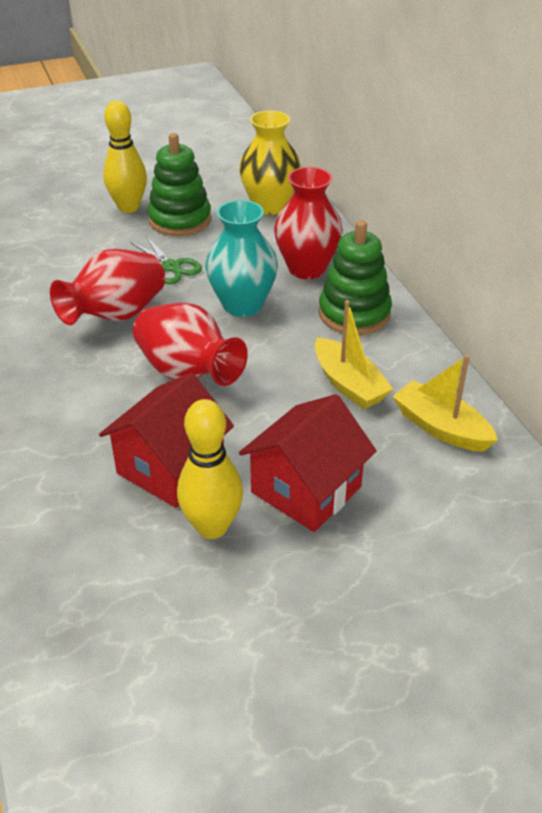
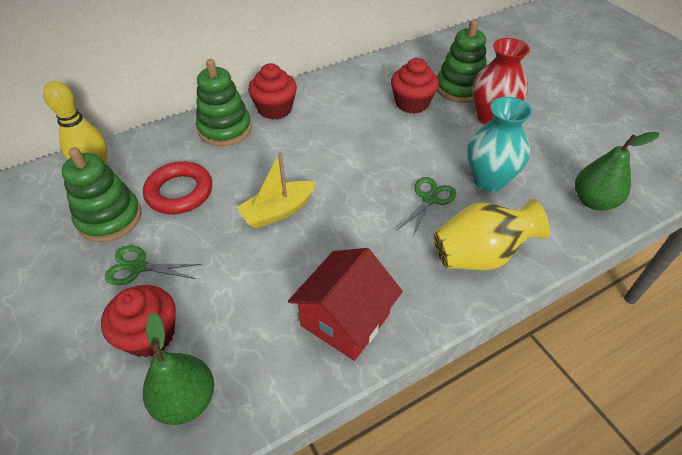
green pear: none = 0 -> [143,312,214,425] [575,132,660,211] = 2
green scissors: [131,236,202,284] = 1 -> [105,245,202,285] [396,177,456,238] = 2
green stacking toy: [148,133,211,236] [319,220,392,335] = 2 -> [62,147,141,242] [196,59,252,146] [437,20,487,103] = 3
red cupcake: none = 0 -> [101,285,176,358] [248,63,297,120] [391,58,439,114] = 3
red house: [99,373,234,508] [239,394,377,532] = 2 -> [288,248,403,361] = 1
red ring: none = 0 -> [143,161,212,214] = 1
red vase: [50,249,165,325] [133,303,248,386] [274,167,343,279] = 3 -> [472,38,530,124] = 1
yellow boat: [315,300,393,409] [393,355,498,452] = 2 -> [236,151,316,229] = 1
yellow bowling pin: [103,101,147,213] [177,399,243,539] = 2 -> [43,81,107,165] = 1

